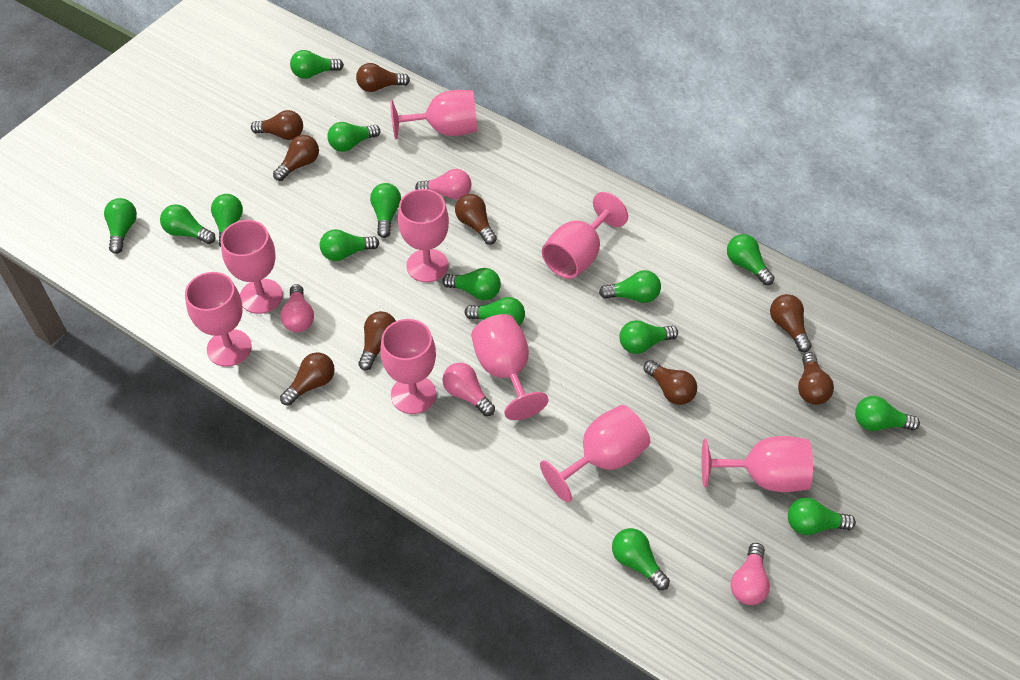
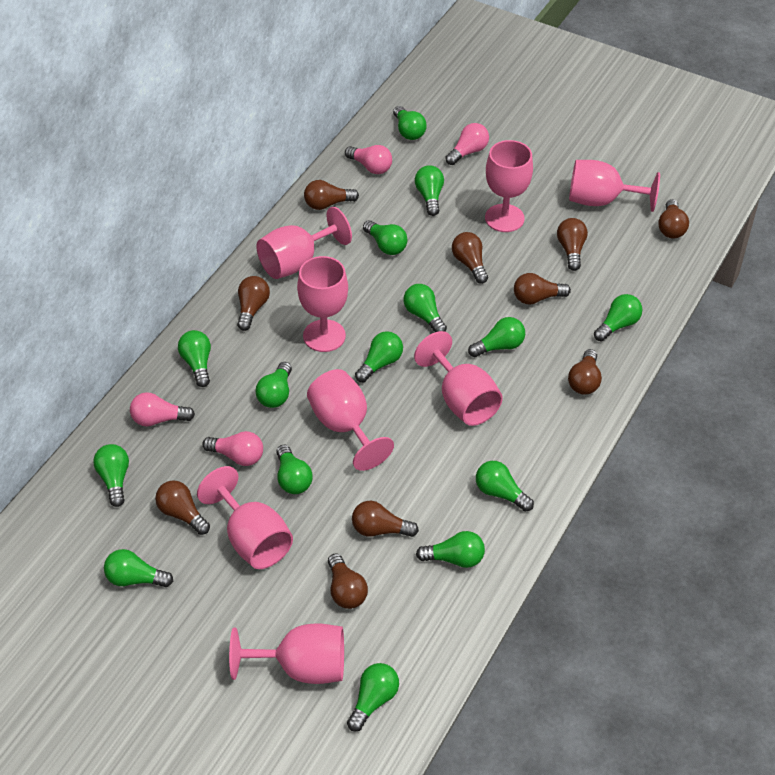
brown light bulb: [251,110,303,140] [273,135,319,181] [280,352,335,405] [356,63,410,92] [358,311,396,370] [455,194,497,245] [644,360,697,405] [770,294,812,352] [798,352,834,405] = 9 -> [155,480,210,535] [237,276,270,331] [304,180,359,210] [328,553,368,609] [352,501,419,537] [452,232,488,284] [514,273,571,305] [557,218,588,271] [568,349,602,395] [658,199,689,238] = 10
pink goblet: [185,272,252,367] [221,220,283,314] [380,319,436,414] [390,90,478,139] [398,189,449,282] [471,314,549,420] [540,405,650,502] [542,192,628,279] [702,436,813,492] = 9 -> [197,466,293,569] [229,623,344,684] [256,207,352,279] [297,256,348,352] [307,369,394,471] [414,331,503,426] [485,140,533,232] [569,160,660,212] = 8

